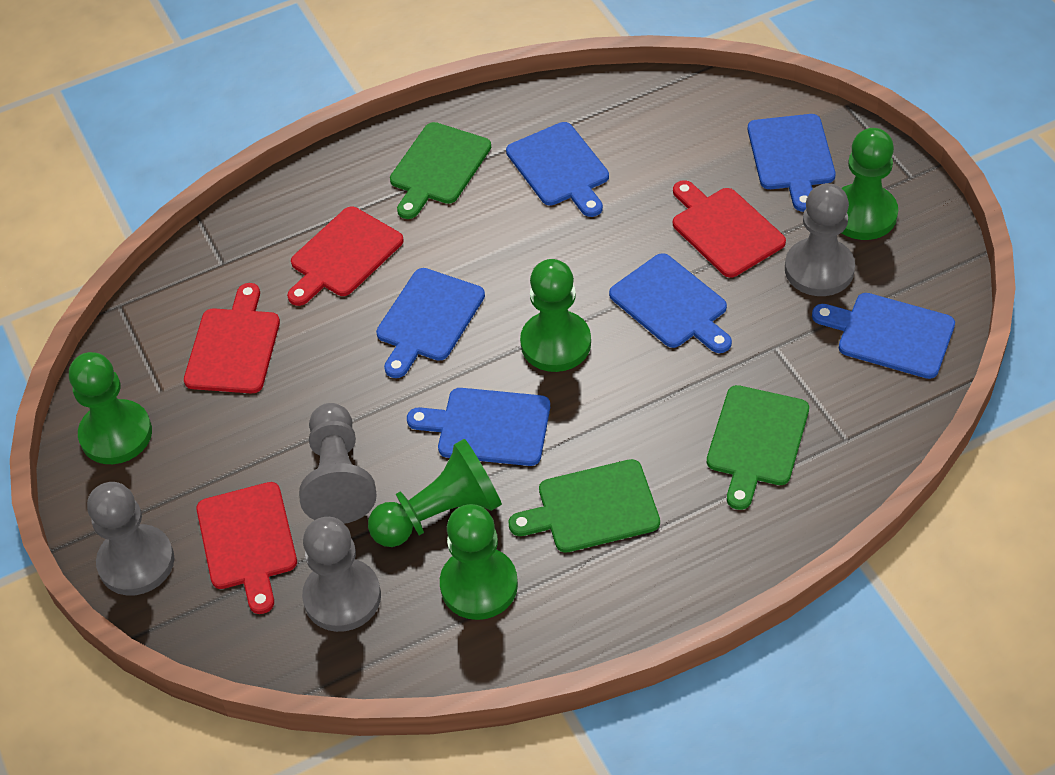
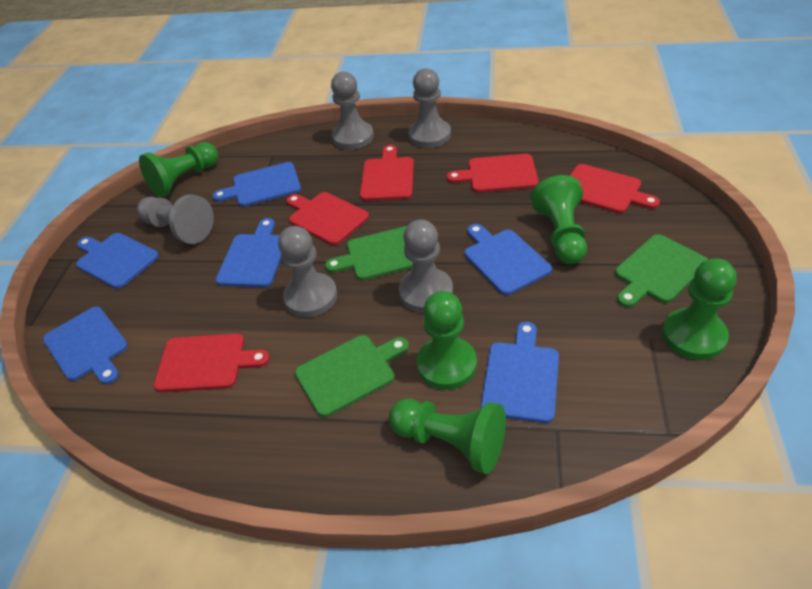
grey pawn: [87,482,174,595] [299,403,377,524] [302,517,381,632] [785,183,855,296] = 4 -> [137,195,214,244] [278,226,337,317] [331,72,374,150] [399,219,453,313] [409,68,451,148] = 5
red cutting board: [184,283,280,393] [196,482,297,614] [287,207,404,306] [673,180,786,278] = 4 -> [154,334,270,392] [286,192,369,245] [360,145,414,201] [447,154,539,193] [570,164,660,213] = 5

